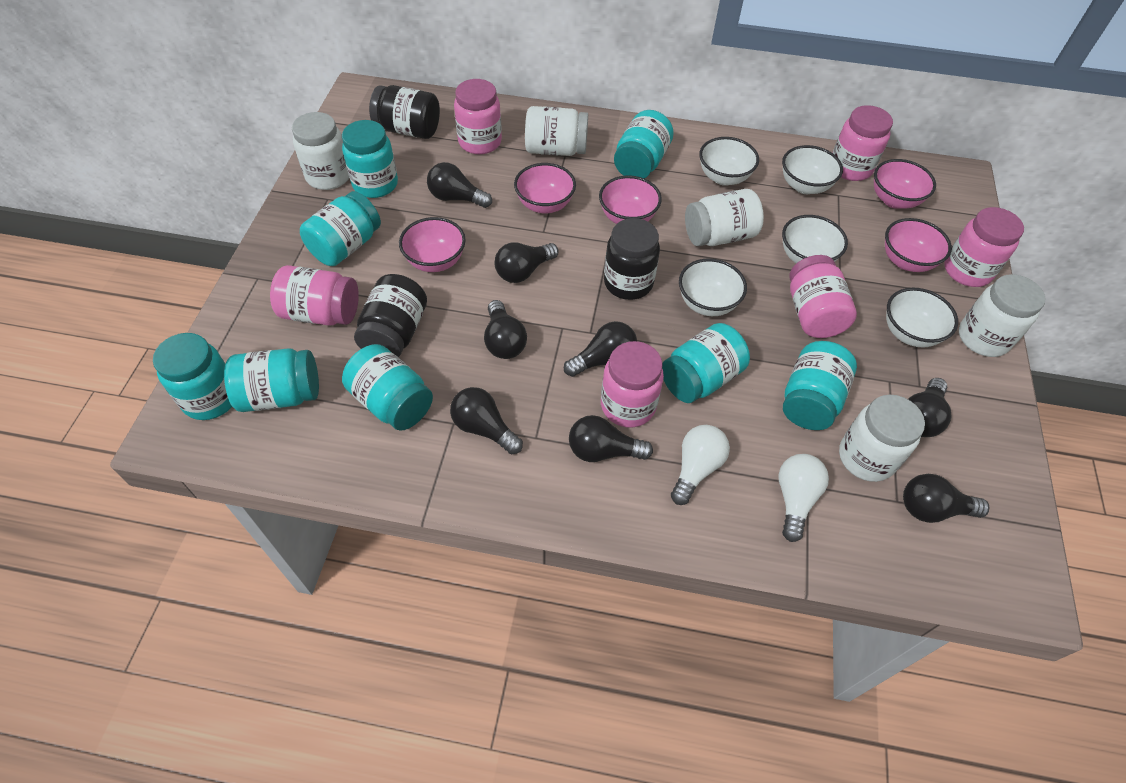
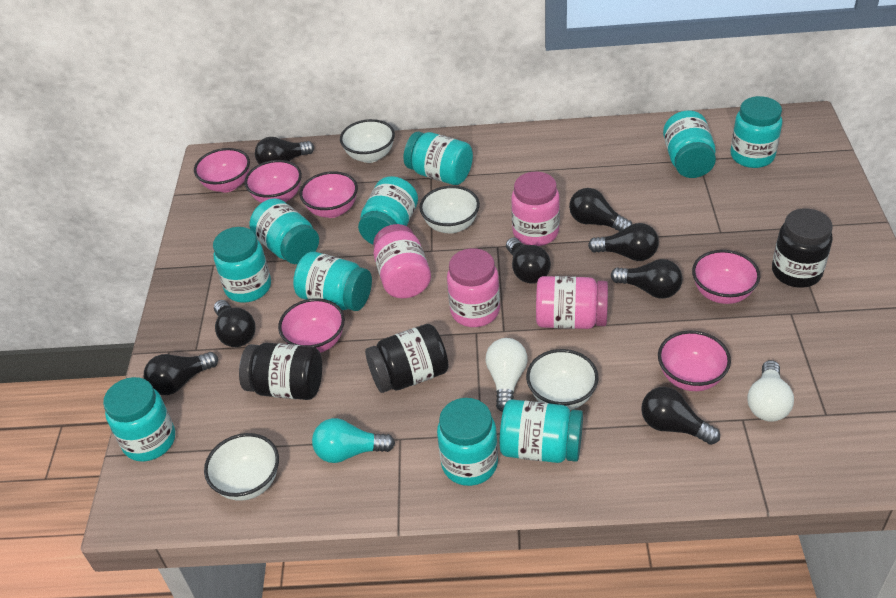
pink bowl: [399,217,466,272] [514,163,576,213] [599,175,662,224] [874,159,936,209] [885,218,952,272] = 5 -> [194,148,250,192] [244,160,302,203] [278,298,345,353] [300,171,358,218] [658,331,731,391] [692,250,760,304] = 6
pink jar: [270,265,359,325] [454,79,502,154] [601,341,664,428] [789,255,857,338] [833,105,893,181] [944,207,1024,287] = 6 -> [373,224,431,298] [447,248,500,327] [511,172,560,246] [536,276,608,329] = 4
turquoise jar: [153,333,232,420] [224,348,319,412] [300,191,381,266] [342,120,398,198] [342,344,433,431] [614,110,674,178] [662,323,750,403] [783,341,857,430] = 8 -> [103,377,175,461] [213,227,271,303] [249,198,319,264] [293,252,372,311] [358,176,418,245] [404,131,473,185] [437,398,498,486] [500,400,583,463] [663,110,716,178] [730,96,782,168] = 10
turquoise light bulb: none = 0 -> [312,418,395,463] = 1
white bowl: [679,259,747,316] [699,137,759,186] [782,145,843,194] [782,215,848,263] [886,288,958,348] = 5 -> [204,433,279,501] [340,119,395,163] [419,186,480,234] [526,349,599,410] = 4
white jar: [292,112,349,190] [525,106,588,156] [685,189,764,246] [839,395,925,482] [959,274,1045,357] = 5 -> none = 0

